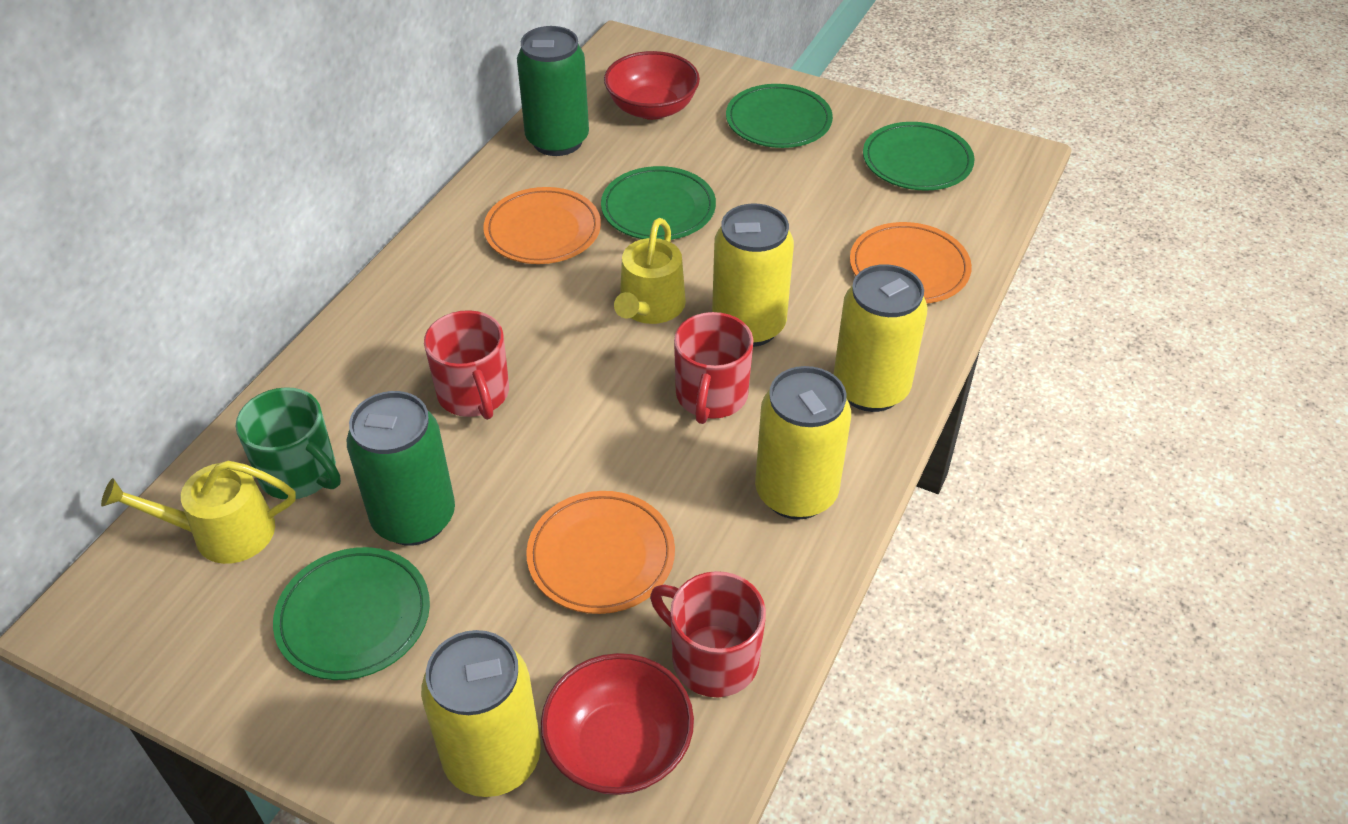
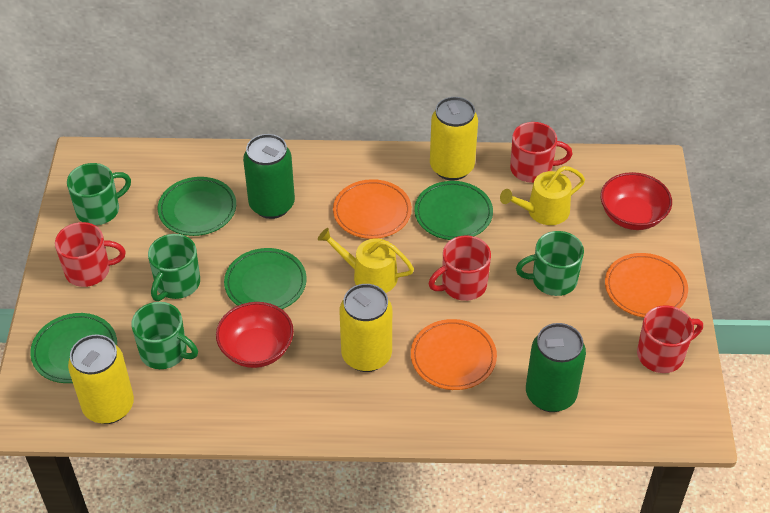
green mug: [236,387,341,499] = 1 -> [67,163,131,225] [131,302,198,369] [148,234,200,301] [516,231,584,296] = 4
red mug: [424,310,509,420] [650,571,766,697] [674,312,753,424] = 3 -> [55,222,126,287] [429,235,491,301] [510,122,573,183] [637,305,703,373] = 4
yellow can: [421,630,541,797] [712,203,794,347] [755,366,851,520] [833,264,928,412] = 4 -> [68,334,134,424] [339,284,392,372] [430,97,478,181] = 3

